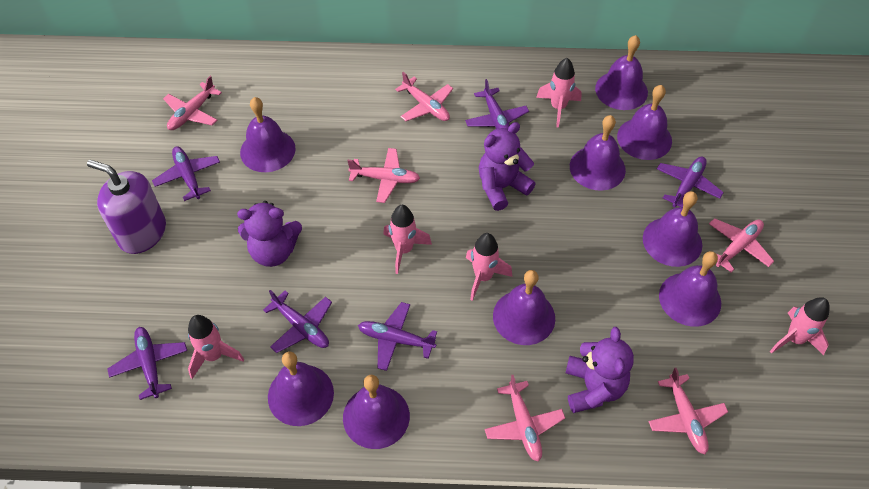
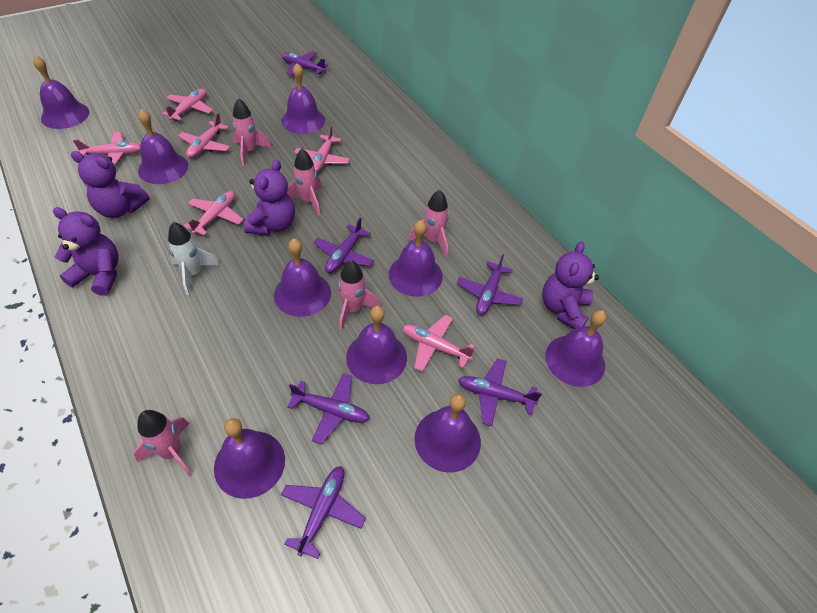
purple soap dispenser: [87,160,166,254] = 1 -> none = 0
purple teddy bear: [237,201,302,267] [479,122,536,211] [566,327,634,413] = 3 -> [53,207,119,296] [71,151,150,218] [244,160,295,235] [542,241,599,329] = 4
white rocket: none = 0 -> [168,222,220,295] = 1

